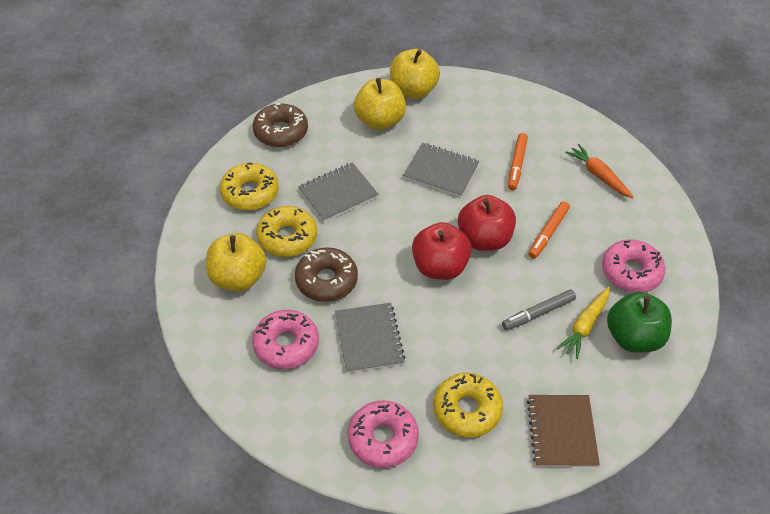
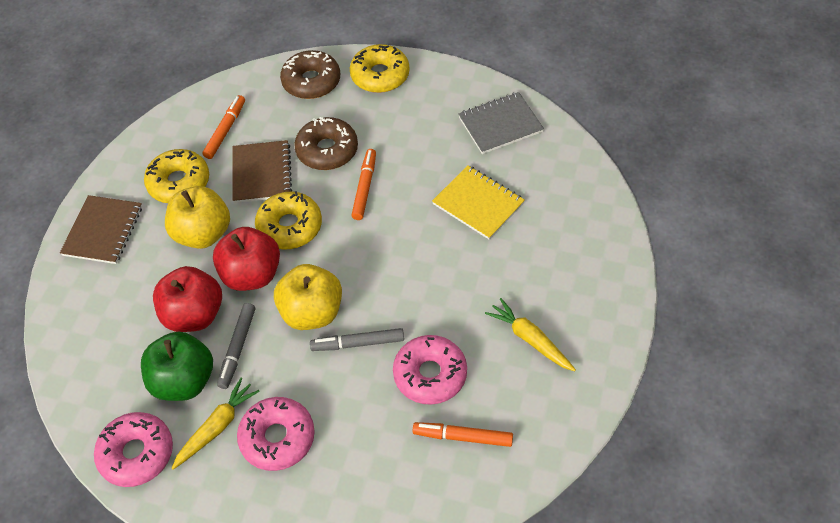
brown notebook: [527,395,600,467] = 1 -> [60,195,142,264] [232,140,292,203] = 2
grey marker: [502,289,576,330] = 1 -> [217,303,255,389] [310,328,404,351] = 2
grey notebook: [298,162,379,222] [335,303,405,373] [403,143,480,198] = 3 -> [458,92,544,154] = 1
orange carrot: [565,144,634,198] = 1 -> none = 0
orange marker: [508,133,528,190] [528,201,570,259] = 2 -> [202,95,245,159] [351,149,376,220] [413,422,513,447] = 3
yellow apple: [206,233,267,291] [354,78,406,130] [390,49,440,99] = 3 -> [165,186,230,249] [274,264,342,330] = 2
yellow carrot: [557,287,610,359] = 1 -> [171,378,260,470] [485,298,576,371] = 2
yellow notebook: none = 0 -> [432,165,525,240] = 1

